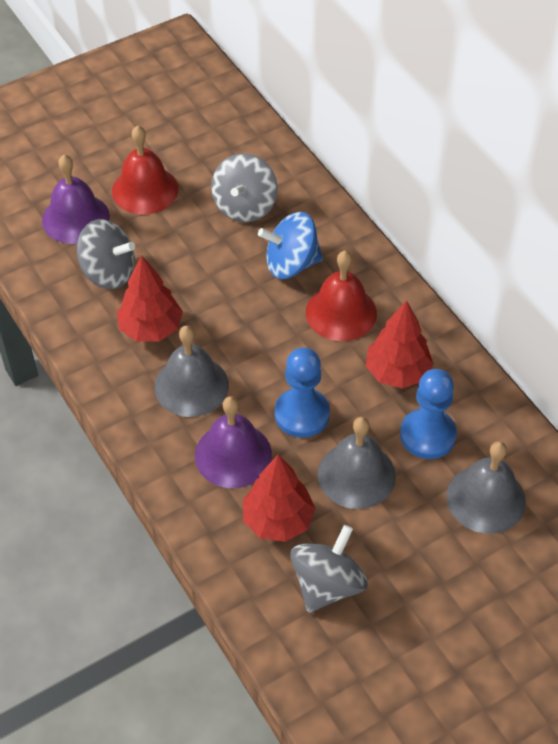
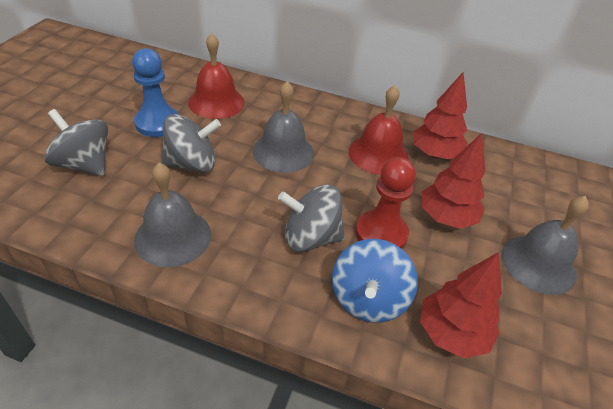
blue pawn: [275,347,330,438] [400,369,457,459] = 2 -> [132,48,179,137] = 1
purple bell: [42,154,110,244] [195,396,272,488] = 2 -> none = 0
red pawn: none = 0 -> [355,157,416,249] = 1

